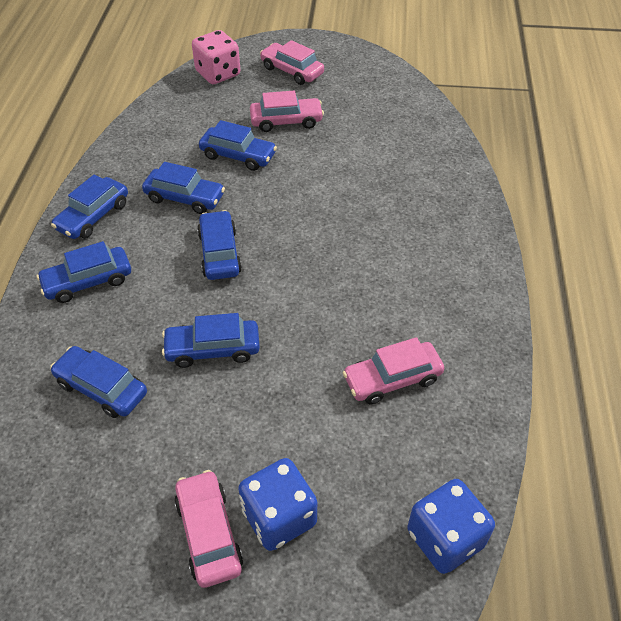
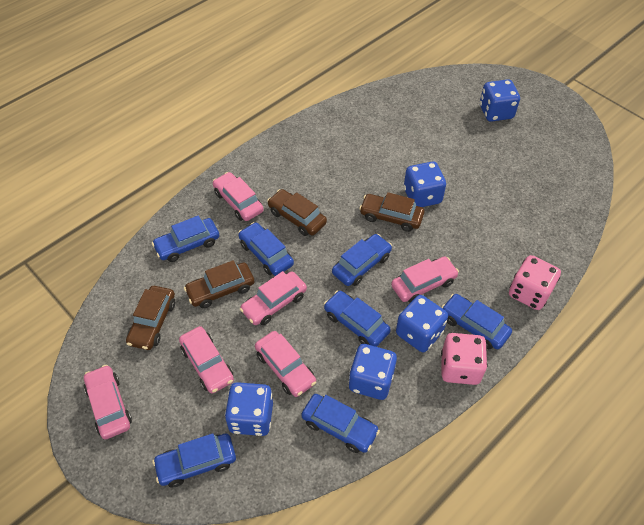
blue dice: [238,458,317,551] [407,479,495,574] = 2 -> [225,382,273,436] [349,344,397,400] [396,295,448,352] [404,162,446,207] [480,79,520,122] = 5
brown car: none = 0 -> [126,286,175,350] [184,260,255,308] [267,189,327,236] [359,192,424,232] = 4
pink car: [174,470,243,588] [250,91,324,132] [260,40,324,85] [342,337,444,405] = 4 -> [84,365,132,439] [179,326,234,394] [213,172,264,221] [240,271,307,325] [255,331,316,397] [391,257,459,303] = 6
pink dice: [192,30,240,84] = 1 -> [441,333,487,385] [509,255,561,310] = 2

